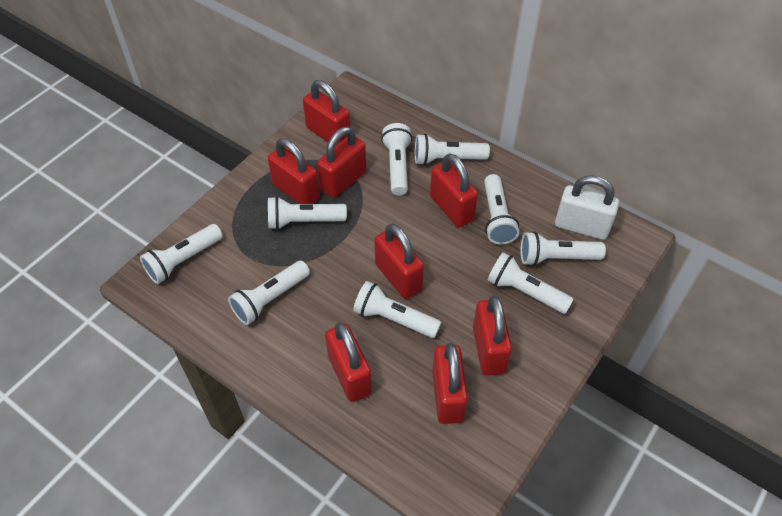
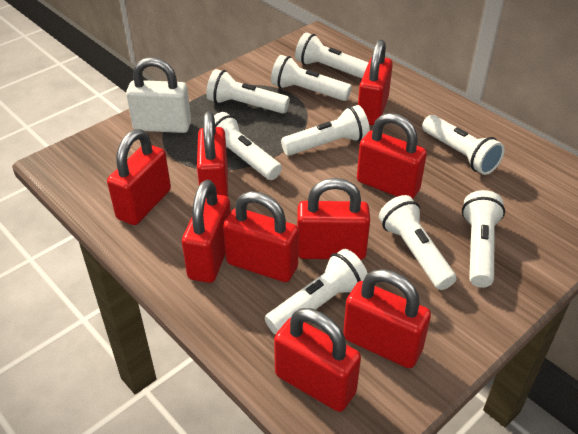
red padlock: [268,138,320,204] [303,80,350,145] [317,127,366,198] [325,322,372,402] [374,224,424,299] [430,153,478,227] [432,343,468,424] [473,296,512,376] = 8 -> [107,129,171,225] [182,180,231,283] [197,111,228,197] [223,191,299,282] [274,308,361,412] [297,178,370,260] [343,269,431,368] [357,113,427,199] [358,40,393,125] = 9

